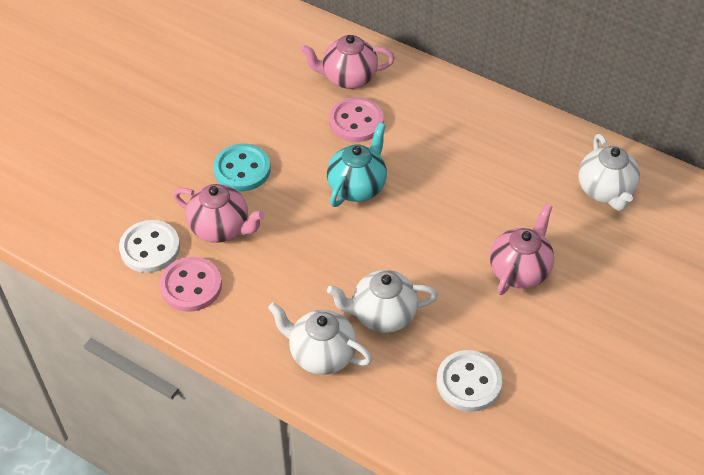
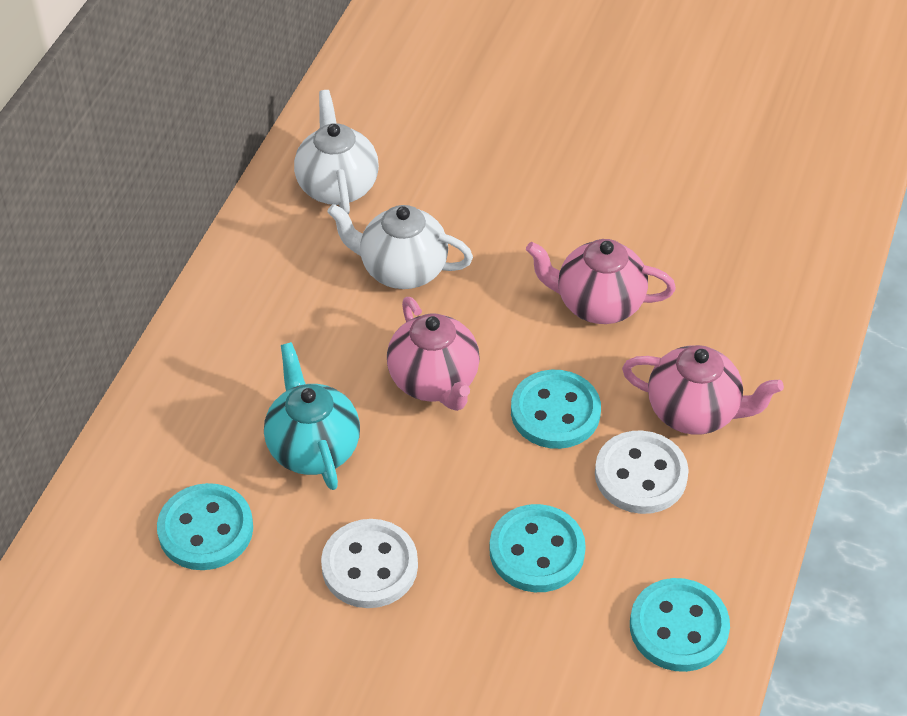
pink button: [160,257,222,312] [329,97,384,142] = 2 -> none = 0
turquoise button: [213,144,271,191] = 1 -> [157,483,253,570] [489,504,586,592] [511,370,601,449] [630,578,730,672] = 4
white teapot: [268,302,372,375] [327,270,438,333] [578,134,640,211] = 3 -> [294,90,379,214] [327,204,473,289] = 2

